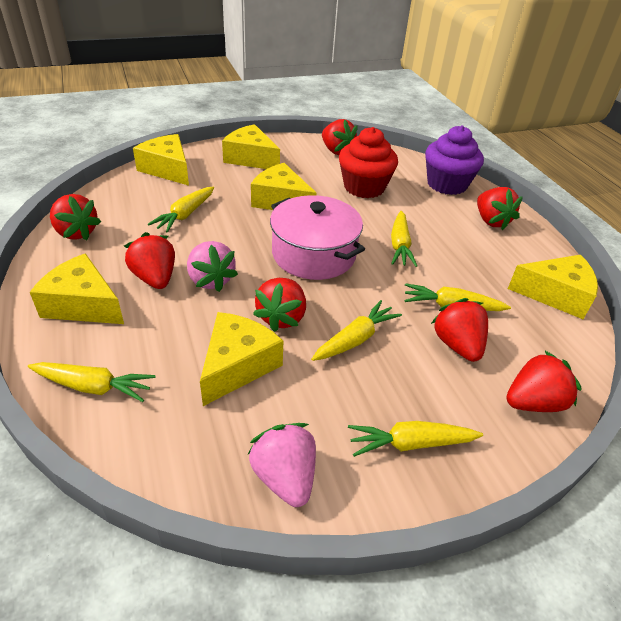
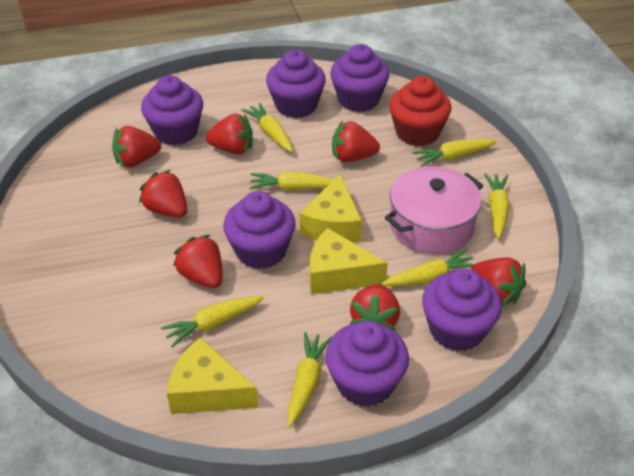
pink strawberry: [187,241,238,292] [248,423,316,507] = 2 -> none = 0
purple cupcake: [425,125,484,195] = 1 -> [141,75,203,146] [223,191,296,269] [266,50,326,118] [325,321,409,407] [330,44,390,112] [422,268,502,352] = 6
yellow carrot: [28,362,155,402] [148,187,214,233] [311,300,402,361] [348,421,483,457] [391,211,417,267] [405,283,511,311] = 6 -> [161,296,264,348] [242,103,293,152] [249,172,334,191] [287,332,332,427] [381,249,474,287] [413,139,497,167] [484,173,509,239] = 7
yellow cheese: [30,253,124,324] [133,134,189,186] [200,312,283,406] [222,124,280,169] [251,163,317,210] [508,255,598,319] = 6 -> [167,337,258,414] [300,174,362,242] [310,228,388,294] = 3

